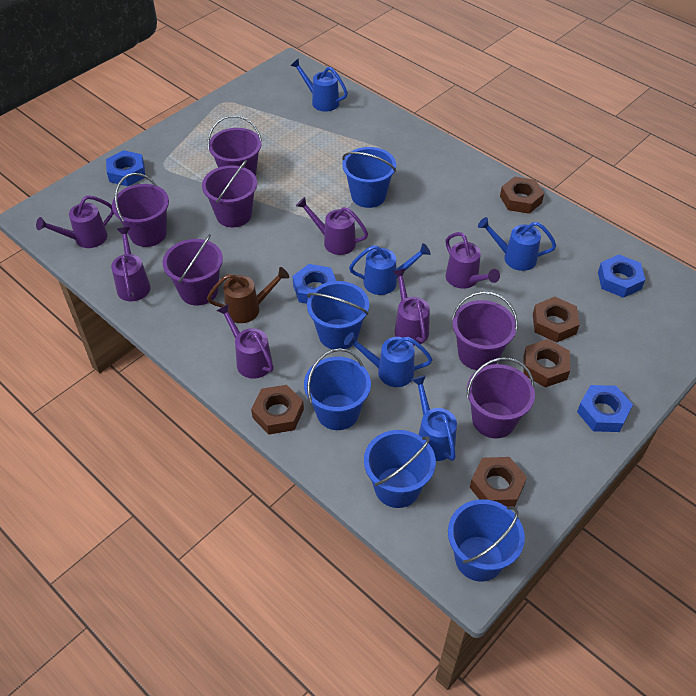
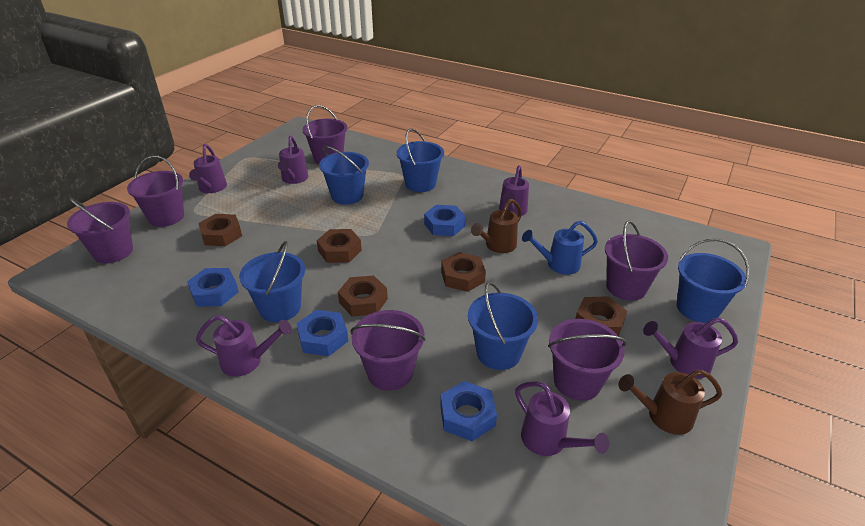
blue watering can: [290,58,348,112] [344,332,432,387] [349,243,431,295] [411,375,457,461] [478,217,556,271] = 5 -> [522,221,598,275] = 1
brown watering can: [207,267,289,323] = 1 -> [471,199,522,253] [619,369,722,435] = 2

